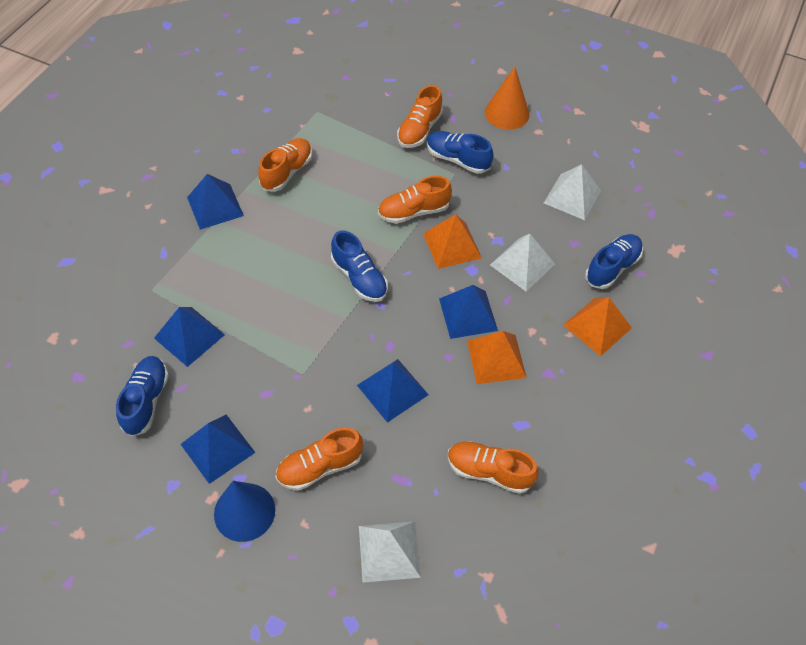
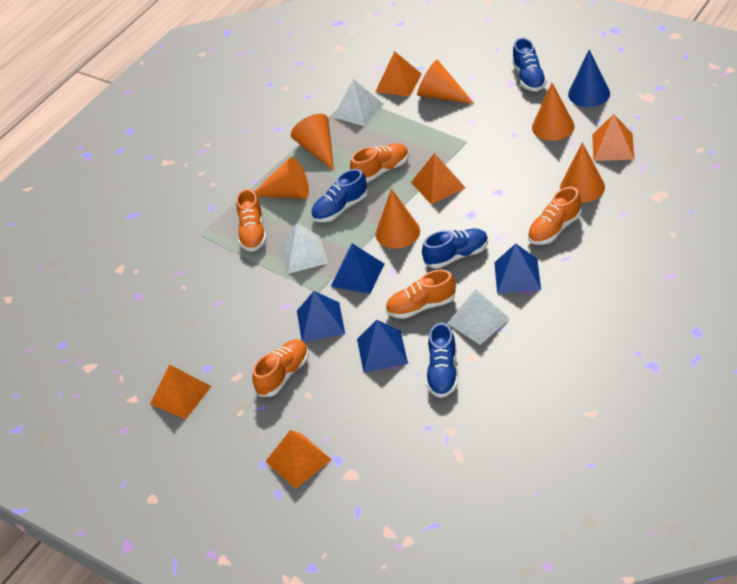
blue pyramid: [154,307,225,367] [181,415,256,484] [187,174,244,230] [357,359,429,423] [439,285,498,339] = 5 -> [297,291,345,342] [331,244,384,294] [357,320,408,372] [494,244,541,294] = 4
orange cone: [485,67,529,130] = 1 -> [254,157,309,199] [291,114,334,171] [376,189,420,249] [417,59,474,104] [532,83,575,141] [560,142,605,203] = 6
orange pyramid: [423,214,482,269] [467,331,527,384] [564,297,632,356] = 3 -> [150,365,211,419] [265,430,332,489] [375,51,422,97] [411,153,465,204] [592,114,634,161] = 5

